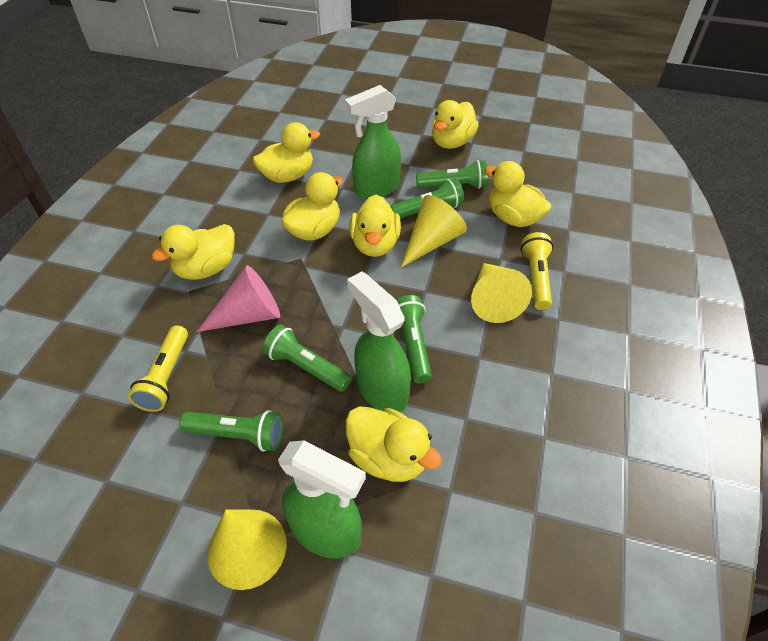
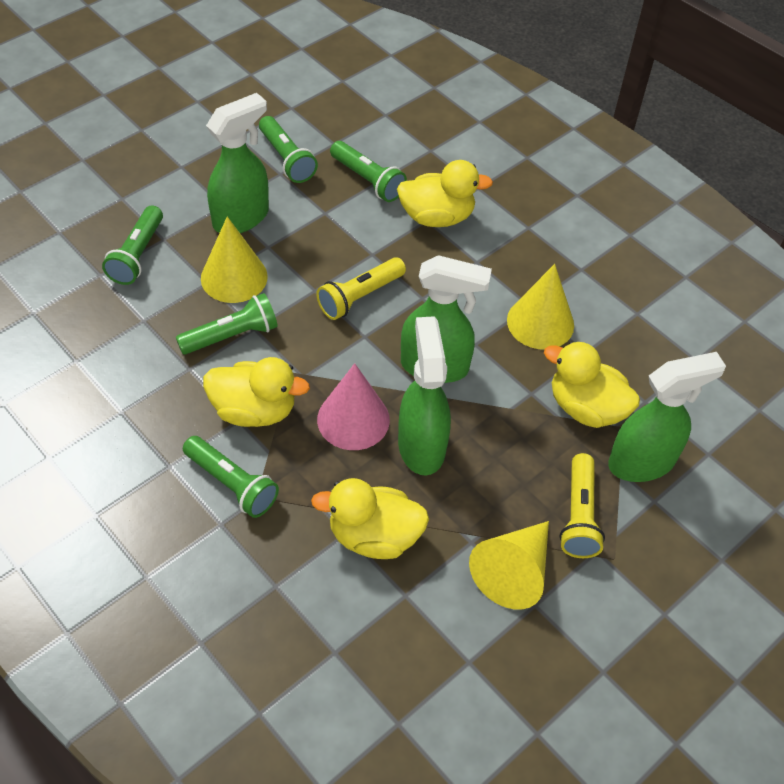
green spray bottle: [278,440,366,559] [345,85,401,199] [347,271,411,412] = 3 -> [206,93,269,233] [398,316,451,476] [401,255,492,383] [608,352,726,482] = 4
yellow duck: [152,224,235,280] [253,122,320,183] [281,172,343,241] [345,406,442,482] [349,195,401,257] [432,100,479,149] [484,161,551,227] = 7 -> [203,357,310,427] [311,478,429,559] [397,160,493,227] [544,341,640,428] = 4

